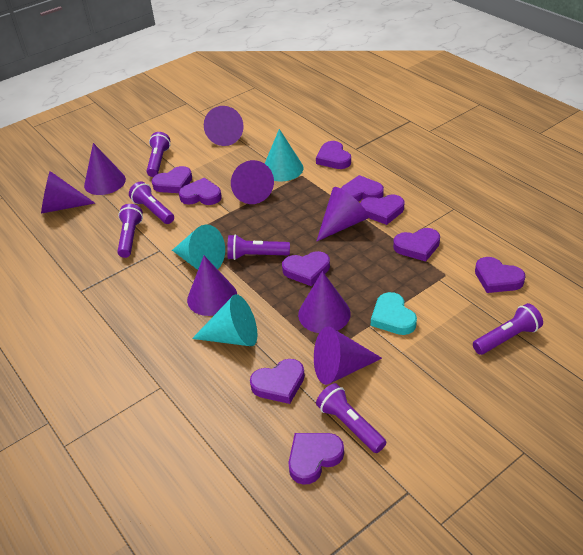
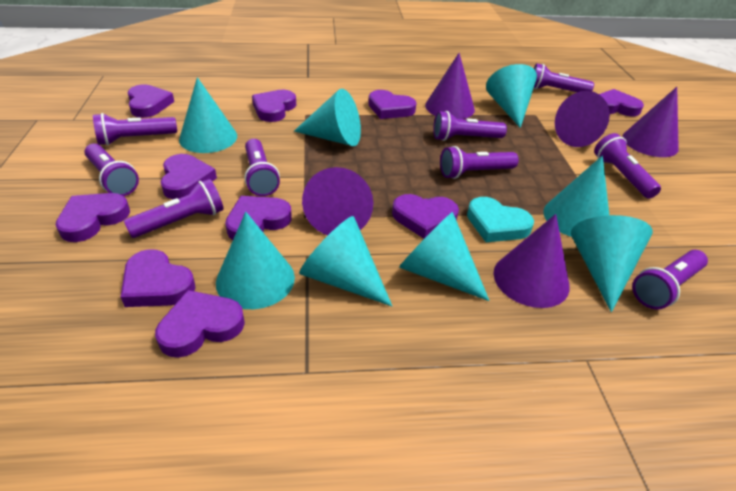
purple cone: [41,171,95,214] [84,143,126,195] [187,256,237,316] [204,106,244,146] [231,160,274,204] [298,271,351,333] [314,327,382,385] [316,187,369,242] = 8 -> [302,167,373,235] [425,53,475,119] [494,214,570,308] [555,91,610,147] [622,87,679,157] = 5
purple flashlight: [117,204,143,258] [129,181,174,224] [146,132,170,177] [227,234,290,260] [316,383,386,453] [473,303,543,355] = 6 -> [84,144,139,196] [93,113,177,145] [124,179,224,238] [244,139,280,196] [433,111,507,141] [440,146,519,179] [533,63,594,92] [594,133,661,199] [632,250,708,310] = 9
turquoise cone: [172,225,225,270] [192,294,257,346] [265,129,303,182] = 3 -> [179,77,237,153] [216,212,295,309] [294,89,361,146] [299,216,392,306] [399,212,490,301] [486,64,537,128] [543,156,609,237] [571,215,653,312] = 8

